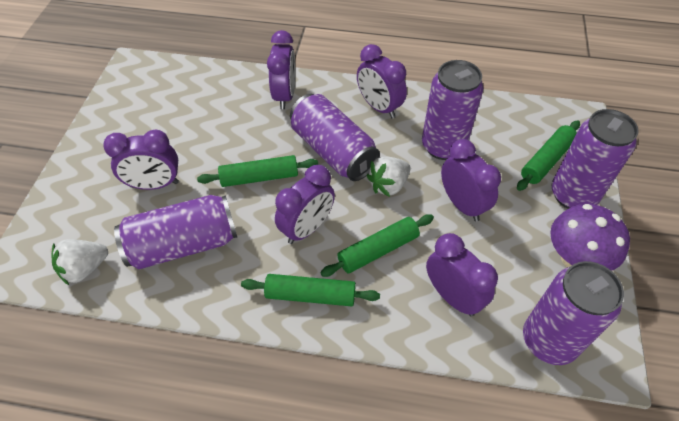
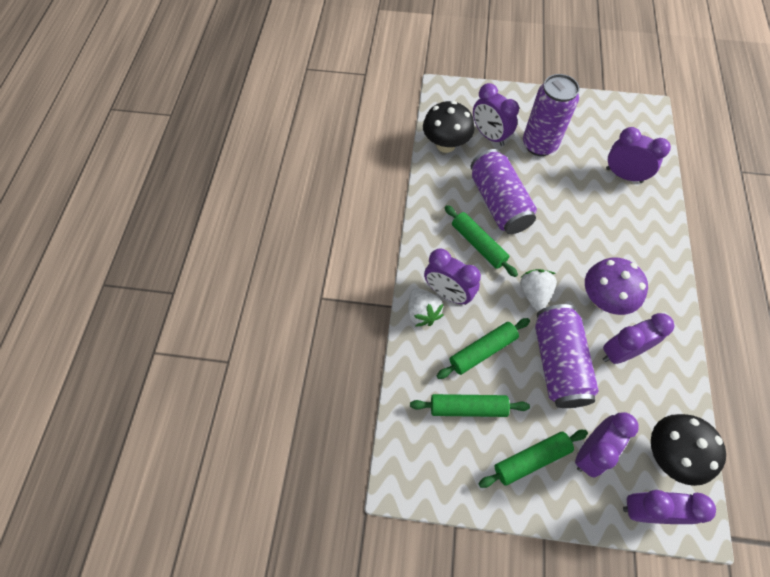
black mushroom: none = 0 -> [423,101,475,153] [651,414,726,486] = 2
purple can: [114,195,237,269] [290,94,380,181] [422,60,483,160] [523,261,624,365] [552,109,639,209] = 5 -> [471,149,537,234] [523,74,579,156] [535,304,599,408] = 3

